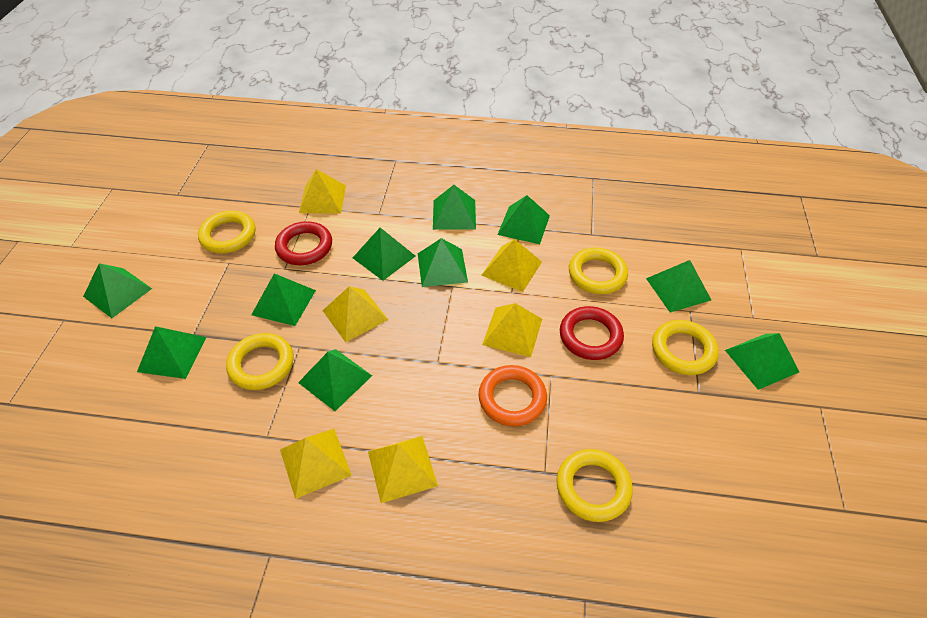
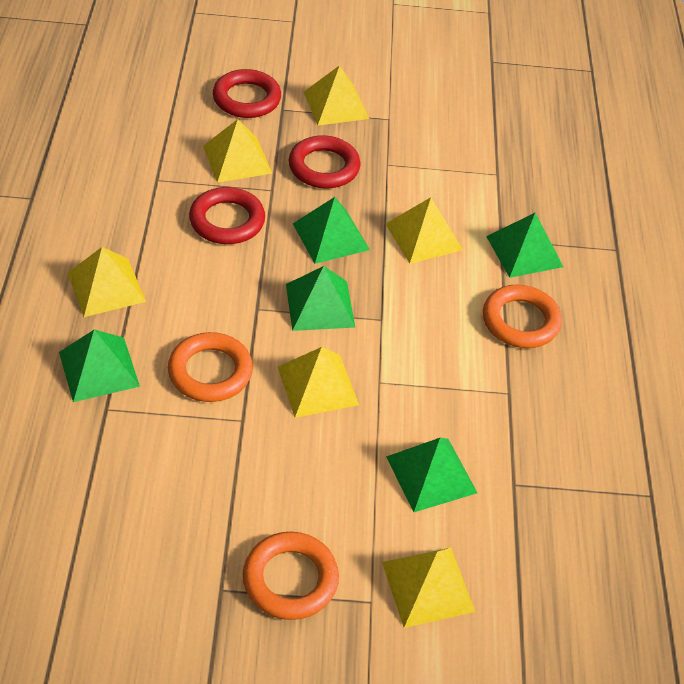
green pyramid: [83,263,152,318] [137,326,207,379] [251,274,316,326] [298,349,372,411] [353,228,415,281] [418,238,468,287] [433,185,476,230] [497,195,550,244] [646,260,711,312] [725,333,799,390] = 10 -> [59,330,140,402] [286,266,355,331] [293,197,370,264] [386,438,477,512] [486,213,563,278] = 5
orange ring: [478,365,547,427] = 1 -> [168,332,253,402] [243,532,339,620] [483,285,562,348] = 3
red ring: [275,221,332,265] [560,306,624,360] = 2 -> [189,187,265,244] [213,69,281,118] [289,135,361,189] = 3
yellow ring: [198,211,255,253] [226,333,294,390] [557,449,633,522] [569,247,628,294] [652,320,719,375] = 5 -> none = 0

